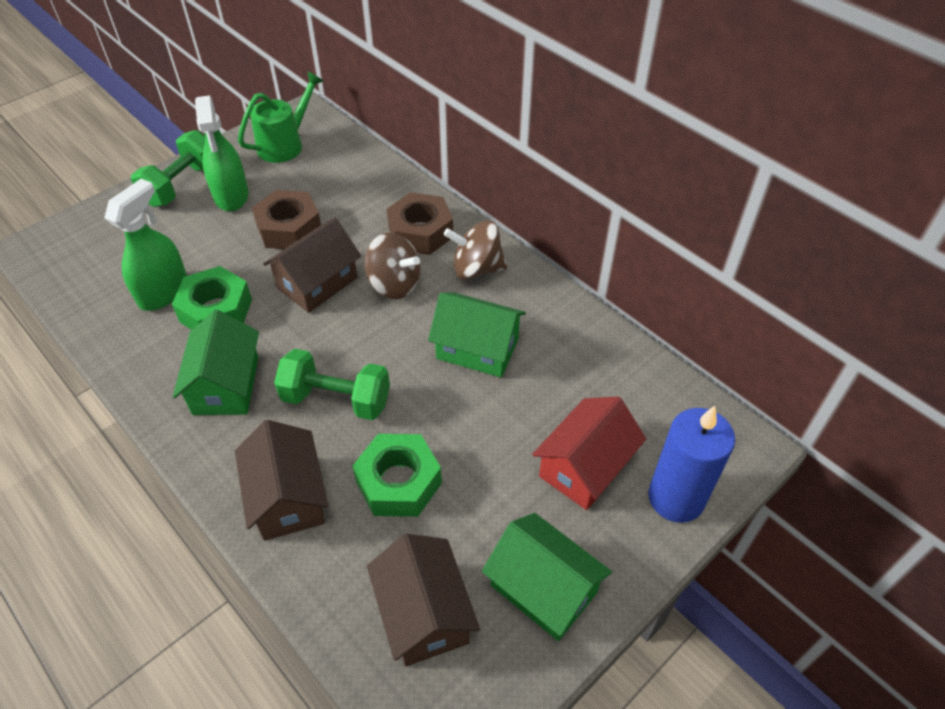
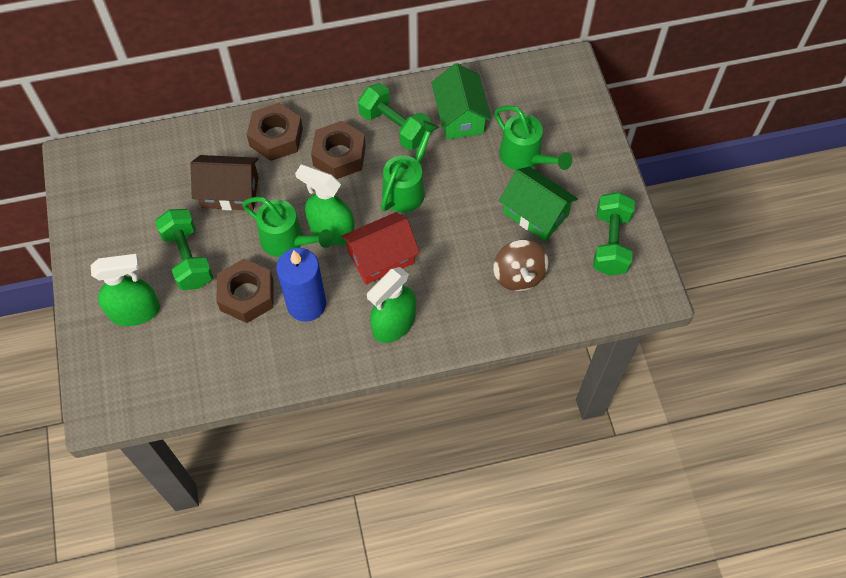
brown house: [235,420,328,541] [263,218,361,313] [367,534,480,666] = 3 -> [190,155,259,211] = 1
brown nut: [252,190,321,249] [387,192,453,255] = 2 -> [216,259,274,323] [247,103,303,161] [311,121,366,179] = 3
brown spinning top: [365,233,420,299] [444,220,507,280] = 2 -> [493,240,549,291] = 1
green dumbbell: [131,130,205,207] [274,349,390,420] = 2 -> [155,209,213,290] [358,83,431,150] [593,192,635,275] = 3
green house: [173,310,259,415] [428,292,526,378] [482,513,612,641] = 3 -> [431,63,491,140] [499,167,578,242] = 2
green nut: [172,266,252,330] [352,434,442,517] = 2 -> none = 0
green spray bottle: [104,179,187,311] [195,95,249,211] = 2 -> [91,254,160,326] [295,164,355,245] [367,267,416,343] = 3
green watering can: [238,71,323,163] = 1 -> [242,197,333,257] [381,121,439,213] [494,106,572,170] = 3

